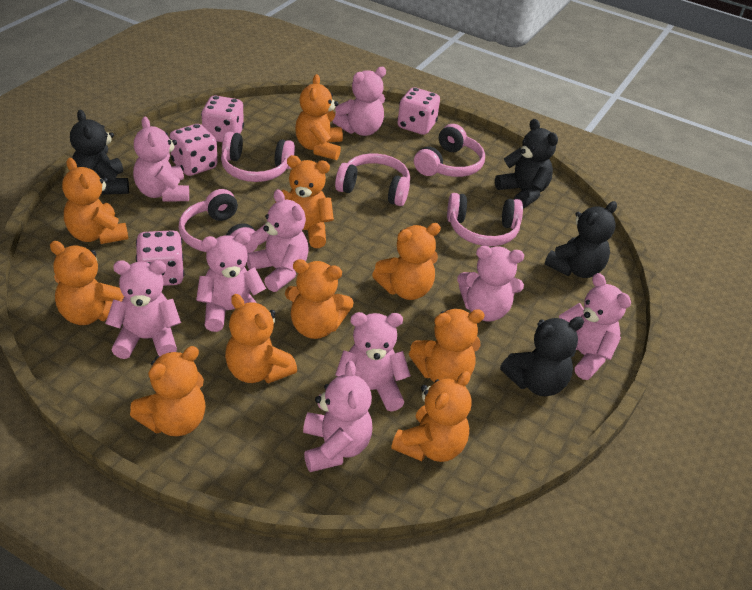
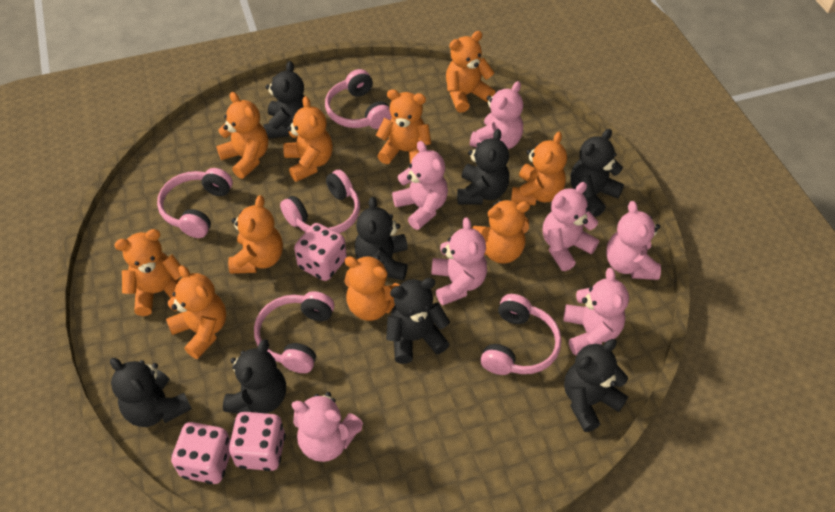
black teddy bear: [70,110,129,195] [495,119,558,208] [500,317,584,396] [544,201,617,278] = 4 -> [110,358,192,427] [223,339,286,414] [264,61,304,139] [355,197,408,281] [386,278,450,364] [457,129,509,205] [564,339,628,432] [570,129,624,217] = 8
pink dice: [136,230,184,286] [169,124,218,176] [201,95,244,142] [397,87,440,135] = 4 -> [171,422,231,484] [229,412,286,471] [294,223,347,281] = 3
pink teddy bear: [105,260,181,359] [133,117,189,202] [196,231,266,332] [247,189,309,292] [303,361,372,472] [333,67,386,136] [335,312,411,412] [457,246,524,322] [559,273,631,380] = 9 -> [292,392,363,462] [392,141,448,230] [431,217,487,306] [470,81,523,149] [543,182,599,271] [563,268,629,356] [606,201,661,280] = 7

